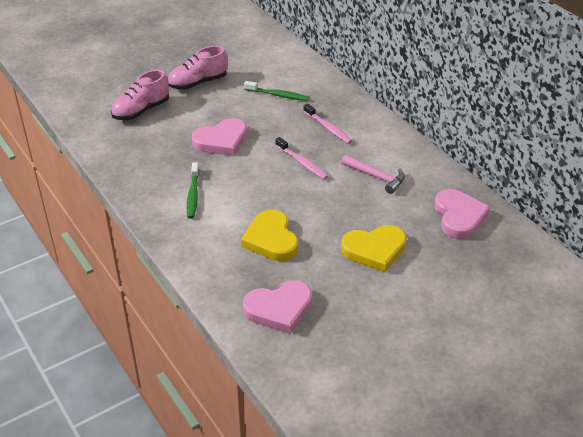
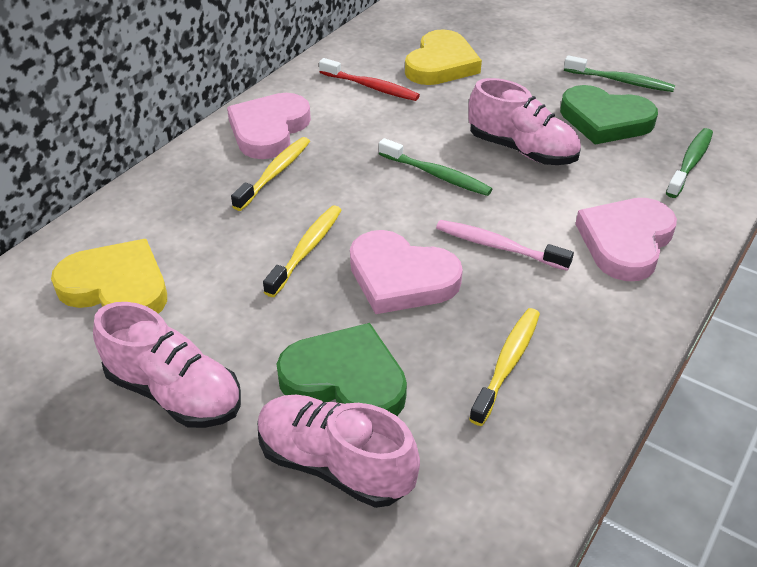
green heart: none = 0 -> [277,323,407,416] [560,85,658,145] = 2
green toothbrush: [187,162,199,219] [244,81,309,101] = 2 -> [379,138,492,196] [564,55,675,92] [666,128,713,198] = 3
pink hammer: [341,155,405,194] = 1 -> none = 0
pink shoe: [111,70,169,120] [168,46,228,90] = 2 -> [93,302,241,428] [257,395,420,508] [468,78,581,165] = 3
pink toothbrush: [275,137,328,179] [303,103,352,144] = 2 -> [436,220,574,271] = 1
red toothbrush: none = 0 -> [319,58,420,101] = 1
yellow toothbrush: none = 0 -> [231,137,310,211] [263,205,342,297] [469,308,540,426] = 3

